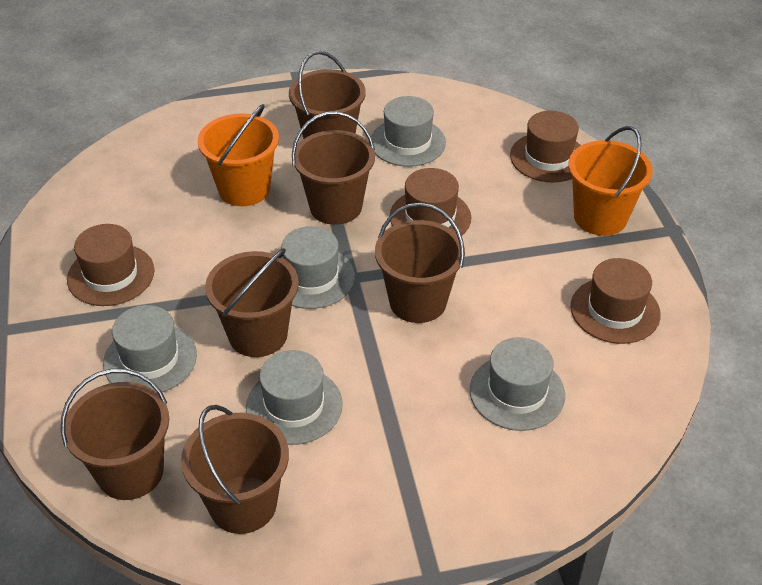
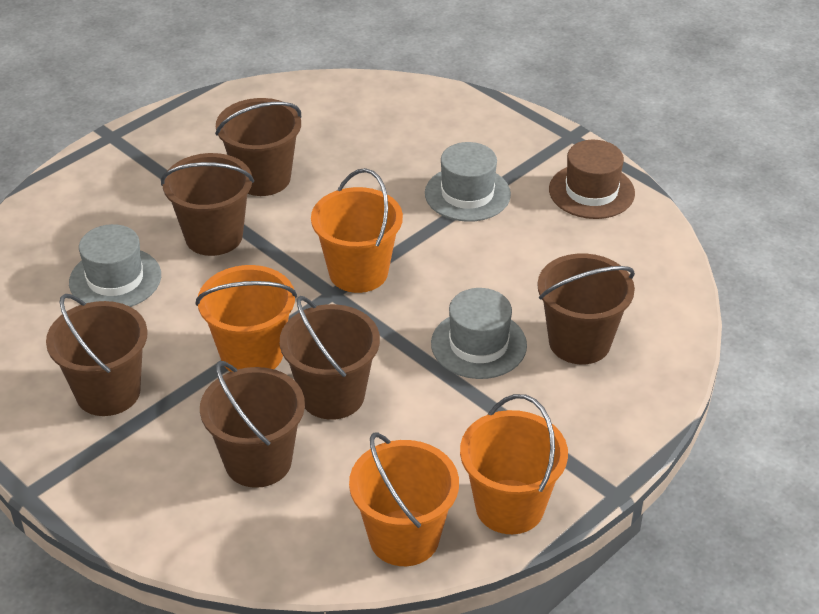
brown hat: [67,224,155,306] [390,168,471,236] [510,111,581,182] [571,258,661,344] = 4 -> [549,140,635,219] = 1
grey hat: [103,305,197,392] [246,350,342,445] [281,226,355,309] [371,96,446,167] [470,337,565,431] = 5 -> [69,224,161,307] [425,142,511,222] [431,288,527,379] = 3
orange bucket: [198,104,279,206] [568,126,653,236] = 2 -> [196,265,297,372] [311,168,403,293] [349,432,459,566] [460,394,568,534] = 4

